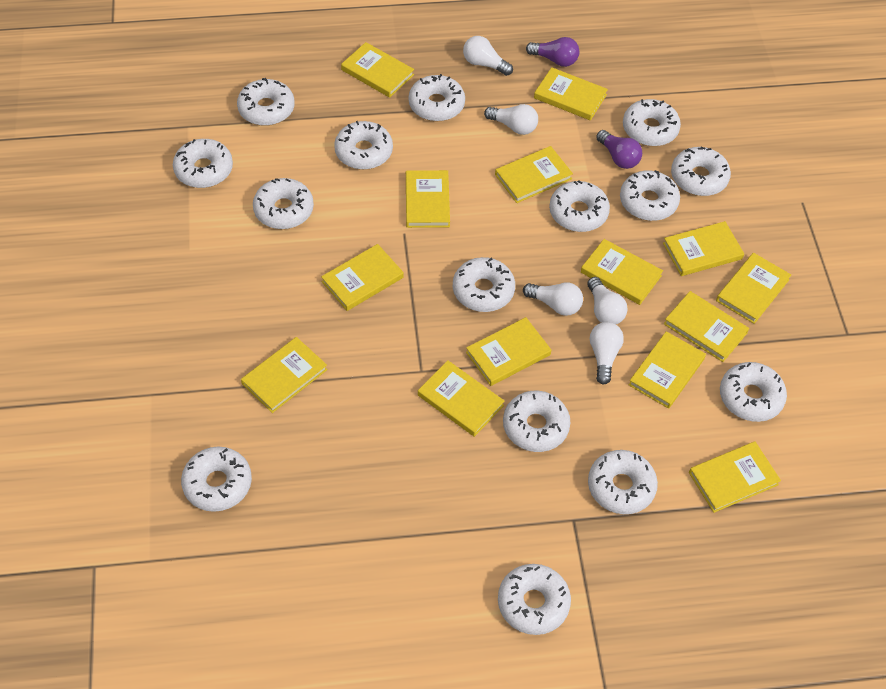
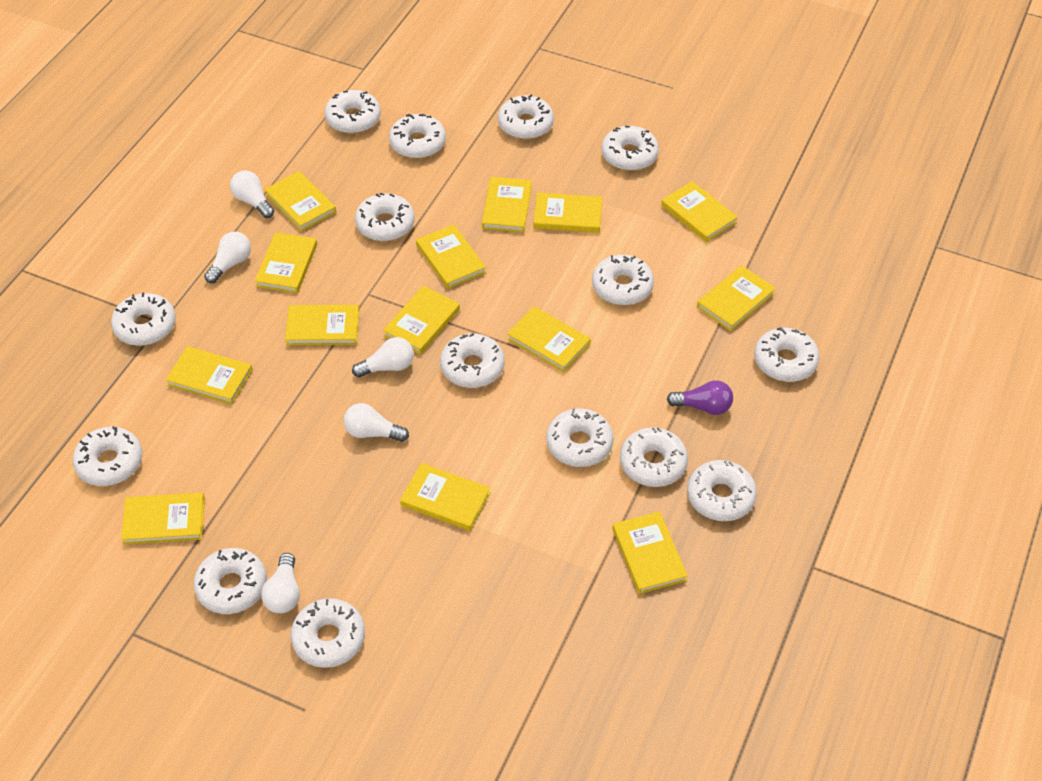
purple light bulb: [526,37,579,67] [596,130,642,169] = 2 -> [667,380,733,415] = 1

